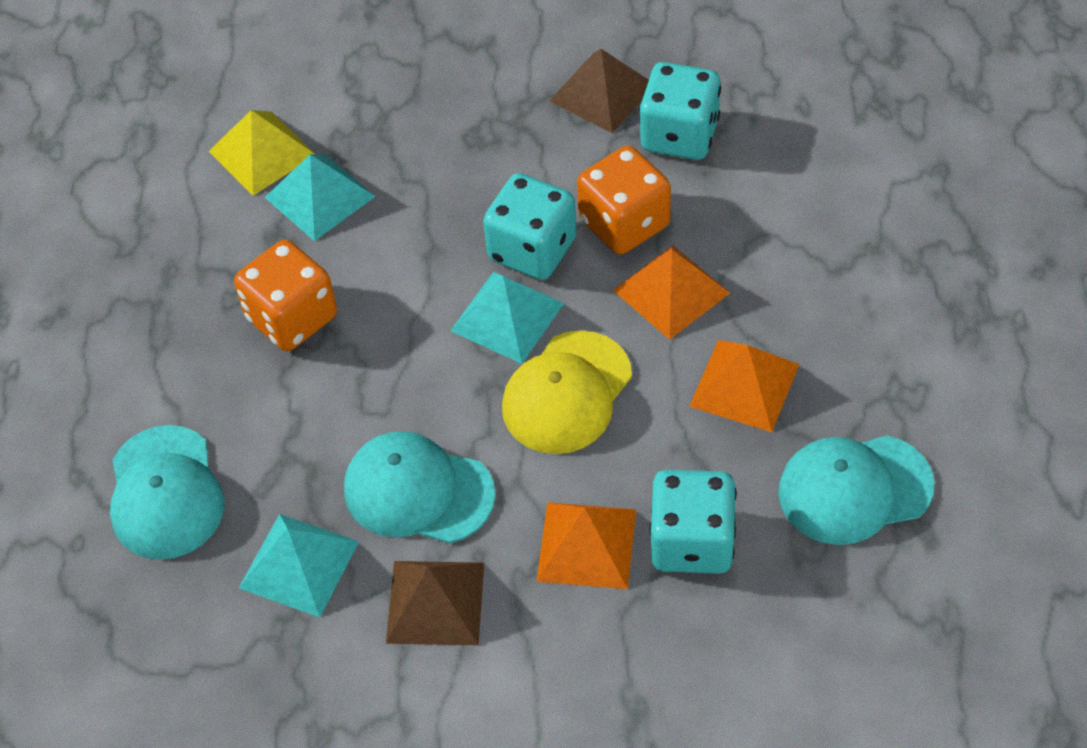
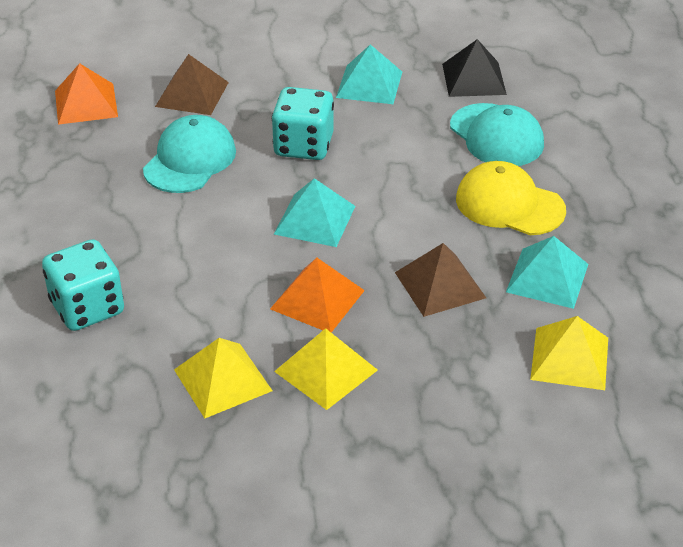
black pyramid: none = 0 -> [442,39,507,97] = 1
orange dice: [234,240,337,351] [577,146,671,254] = 2 -> none = 0
orange pyramid: [536,502,636,589] [613,245,730,340] [689,340,799,432] = 3 -> [55,63,118,125] [270,258,365,333] = 2
turquoise cap: [110,425,224,560] [344,431,495,544] [778,435,934,545] = 3 -> [143,115,236,193] [450,103,544,166] = 2
turquoise dice: [483,173,577,280] [639,62,721,160] [649,470,737,574] = 3 -> [42,239,124,331] [272,87,334,160] = 2
yellow pyramid: [209,110,315,196] = 1 -> [174,338,272,418] [274,328,378,410] [530,316,608,390] = 3

